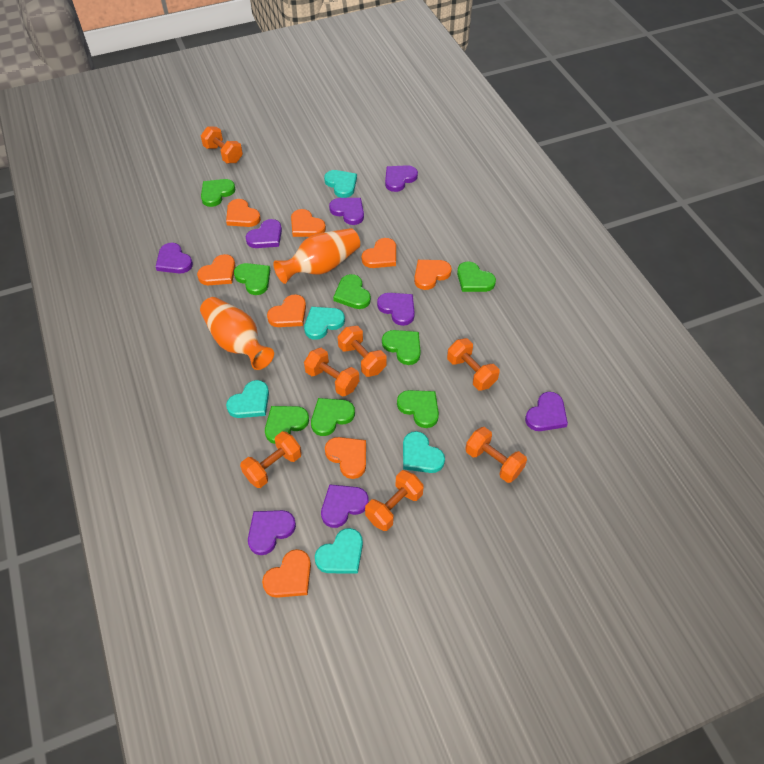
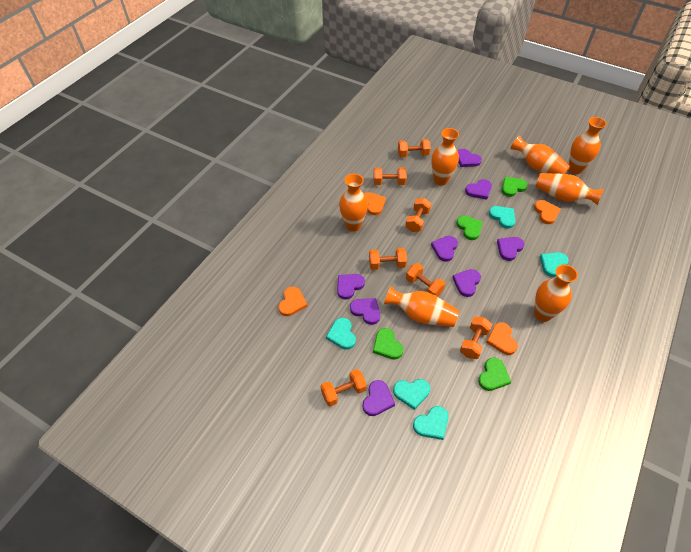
green heart: [201,179,235,207] [234,263,270,295] [265,406,309,444] [311,398,355,436] [333,274,371,309] [382,330,421,365] [397,390,439,428] [457,261,496,292] = 8 -> [373,328,403,360] [456,216,483,240] [478,358,511,391] [501,177,528,197] = 4
orange heart: [197,254,236,285] [226,199,261,227] [262,549,311,598] [267,294,306,327] [291,209,326,237] [325,437,366,479] [362,238,396,268] [414,260,452,290] = 8 -> [278,287,308,316] [364,192,386,215] [486,322,518,355] [534,200,561,224] = 4
orange vase: [200,297,274,370] [273,228,360,284] = 2 -> [339,174,368,232] [384,286,459,327] [431,128,459,186] [510,135,570,174] [534,265,578,322] [536,173,604,205] [568,117,607,174] = 7

